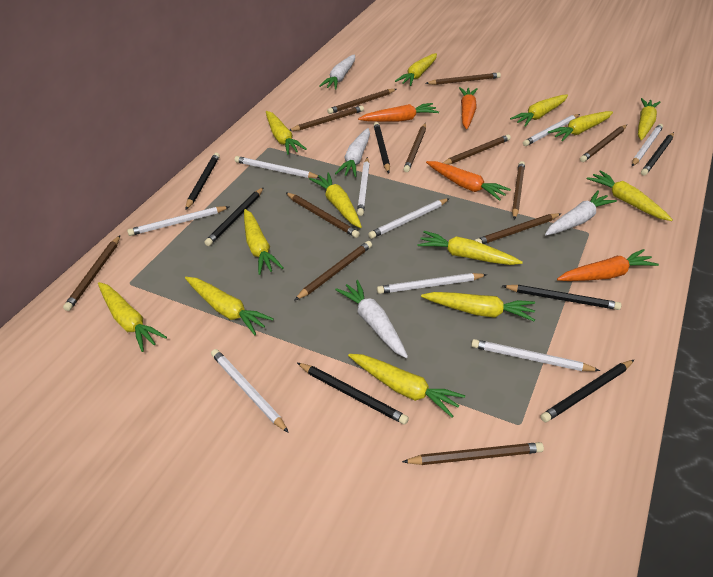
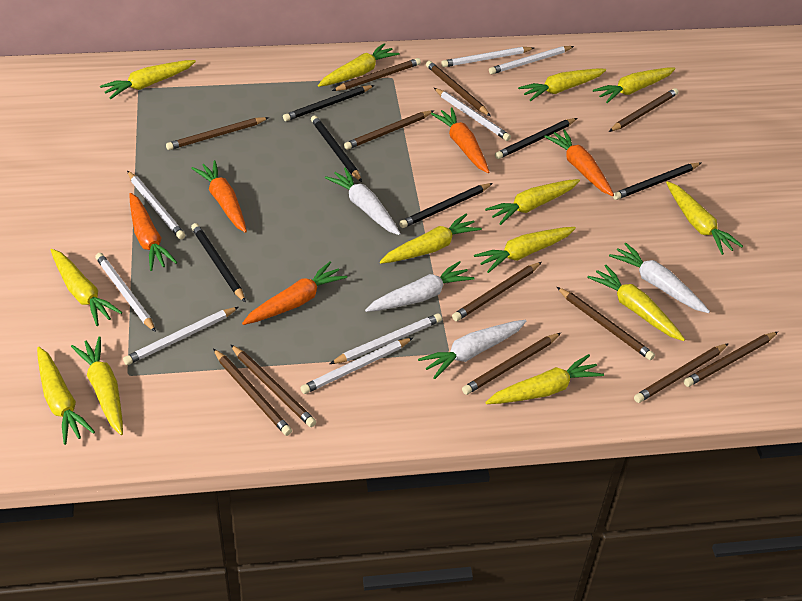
black pencil: [185,153,220,210] [205,187,264,246] [297,363,409,425] [374,122,390,173] [503,285,622,310] [540,360,634,422] [641,132,674,176] = 7 -> [191,223,246,303] [283,85,374,121] [311,115,362,182] [399,183,493,228] [495,118,577,159] [613,163,701,200] = 6
orange carrot: [358,103,439,122] [426,161,511,201] [459,87,478,129] [557,249,659,281] = 4 -> [129,193,177,271] [191,160,247,233] [242,262,347,325] [431,107,489,173] [544,129,614,196] = 5
white pencil: [127,206,229,236] [211,349,289,433] [235,156,319,178] [357,157,370,216] [368,198,450,239] [377,273,487,294] [471,339,600,371] [523,114,580,146] [632,124,663,166] = 9 -> [95,253,156,332] [123,307,239,365] [127,171,185,239] [301,338,413,394] [330,314,442,364] [434,88,511,141] [441,47,534,67] [489,46,574,74] = 8

